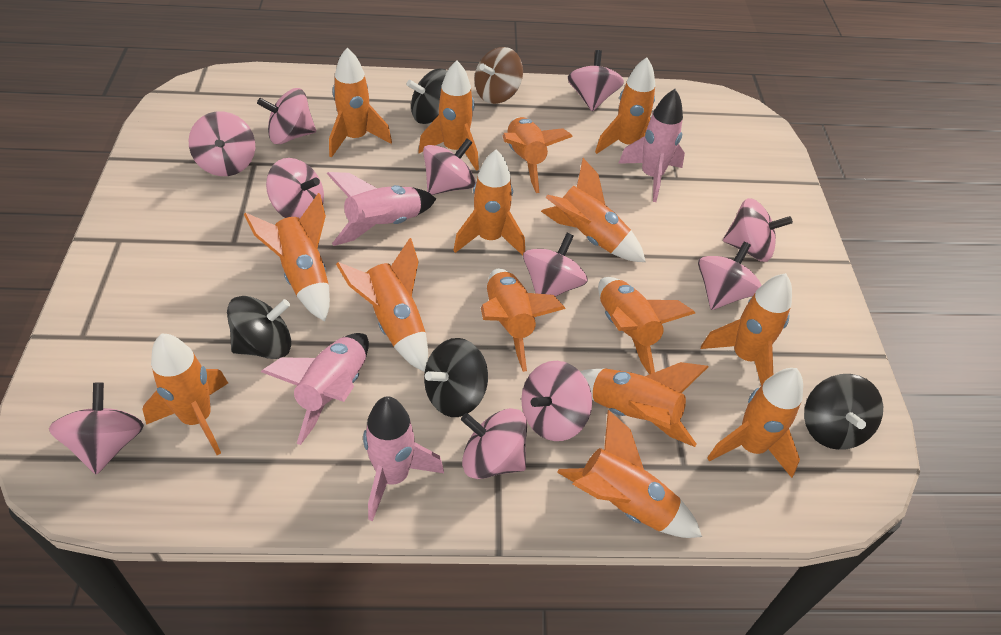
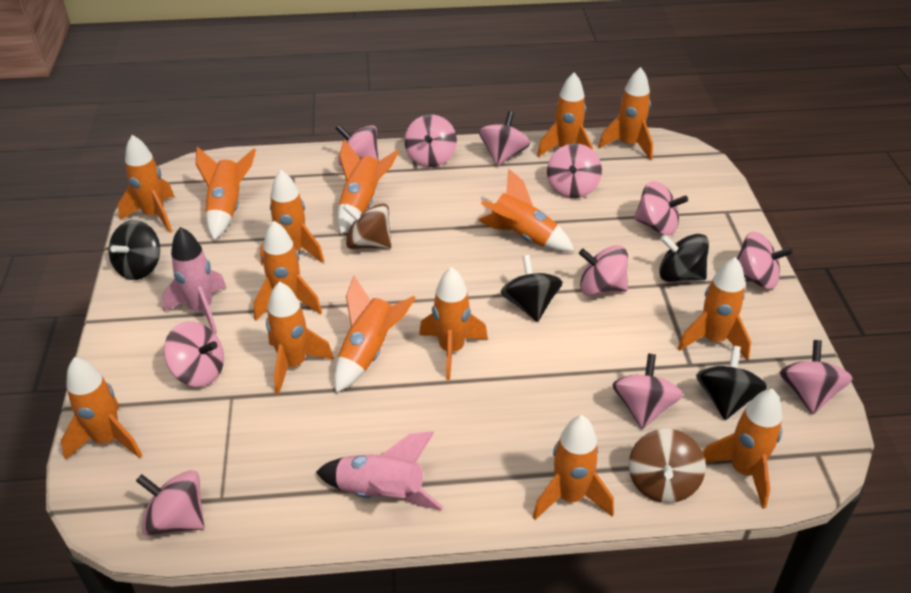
brown spinning top: [474,47,523,104] = 1 -> [343,203,392,249] [629,429,706,503] = 2
pink rocket: [261,333,369,445] [327,172,436,246] [363,396,444,521] [618,89,685,202] = 4 -> [162,227,227,333] [316,431,443,510] = 2

